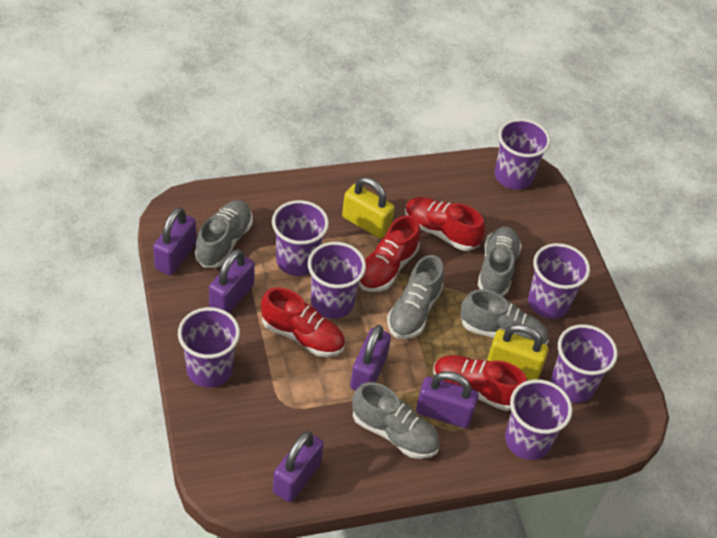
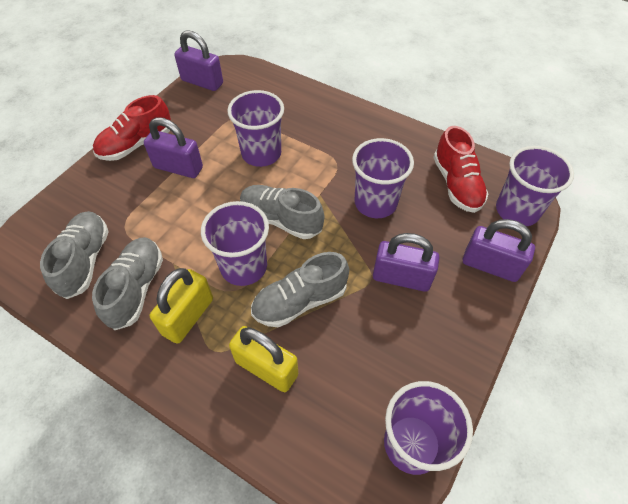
grey shoe: [195,200,253,268] [352,382,440,459] [387,255,444,339] [460,289,549,345] [478,227,522,296] = 5 -> [40,211,109,299] [92,237,163,330] [240,185,324,239] [251,252,349,327] = 4
purple cup: [178,307,240,388] [272,200,329,276] [308,242,366,319] [495,119,551,190] [505,379,573,460] [528,243,590,319] [551,324,618,403] = 7 -> [201,201,269,286] [227,90,284,167] [352,138,414,218] [384,381,473,475] [496,146,574,226] = 5
purple padlock: [153,207,196,275] [209,249,255,313] [273,431,324,502] [350,325,391,391] [416,371,479,428] = 5 -> [144,117,203,178] [174,30,223,91] [373,233,439,292] [463,219,535,282] = 4
red shoe: [261,287,345,357] [358,215,420,292] [405,197,485,251] [433,355,527,411] = 4 -> [93,95,171,161] [433,126,489,213] = 2

